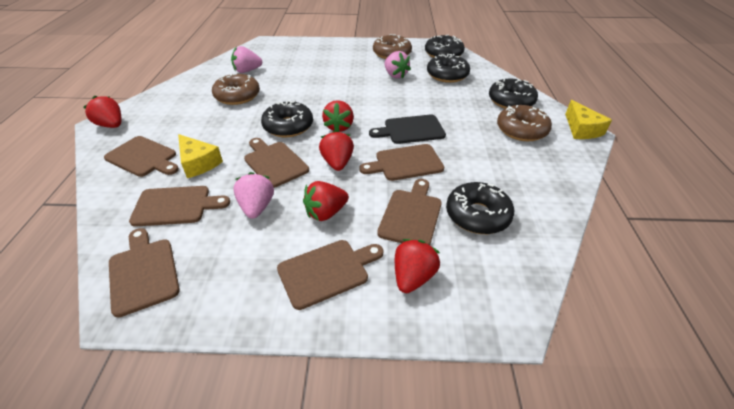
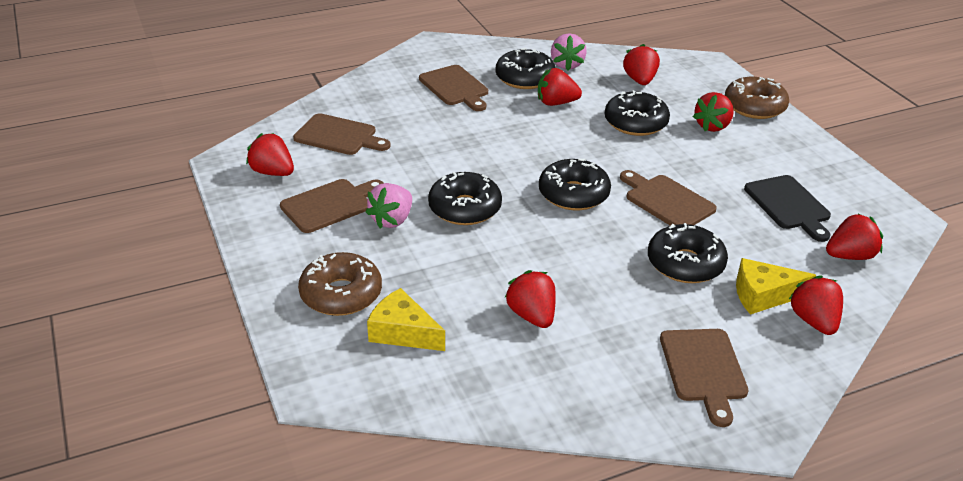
brown cutting board: [104,136,179,177] [109,228,180,317] [129,186,230,227] [244,138,309,188] [277,240,383,310] [359,144,444,181] [377,179,442,245] = 7 -> [280,179,384,233] [293,113,391,155] [419,65,488,111] [620,170,717,226] [660,329,749,427] = 5
brown donut: [212,73,260,105] [373,34,412,59] [497,105,552,141] = 3 -> [298,252,382,316] [725,77,789,119] = 2
pink strawberry: [231,46,263,73] [233,172,274,219] [385,51,411,79] = 3 -> [366,183,412,229] [551,33,587,70] = 2
red strawberry: [84,95,122,128] [303,181,349,221] [319,130,354,171] [322,100,354,132] [395,239,440,293] = 5 -> [246,133,294,176] [505,270,556,328] [538,68,582,106] [623,44,660,85] [693,92,734,132] [789,275,843,335] [826,214,883,260] = 7

